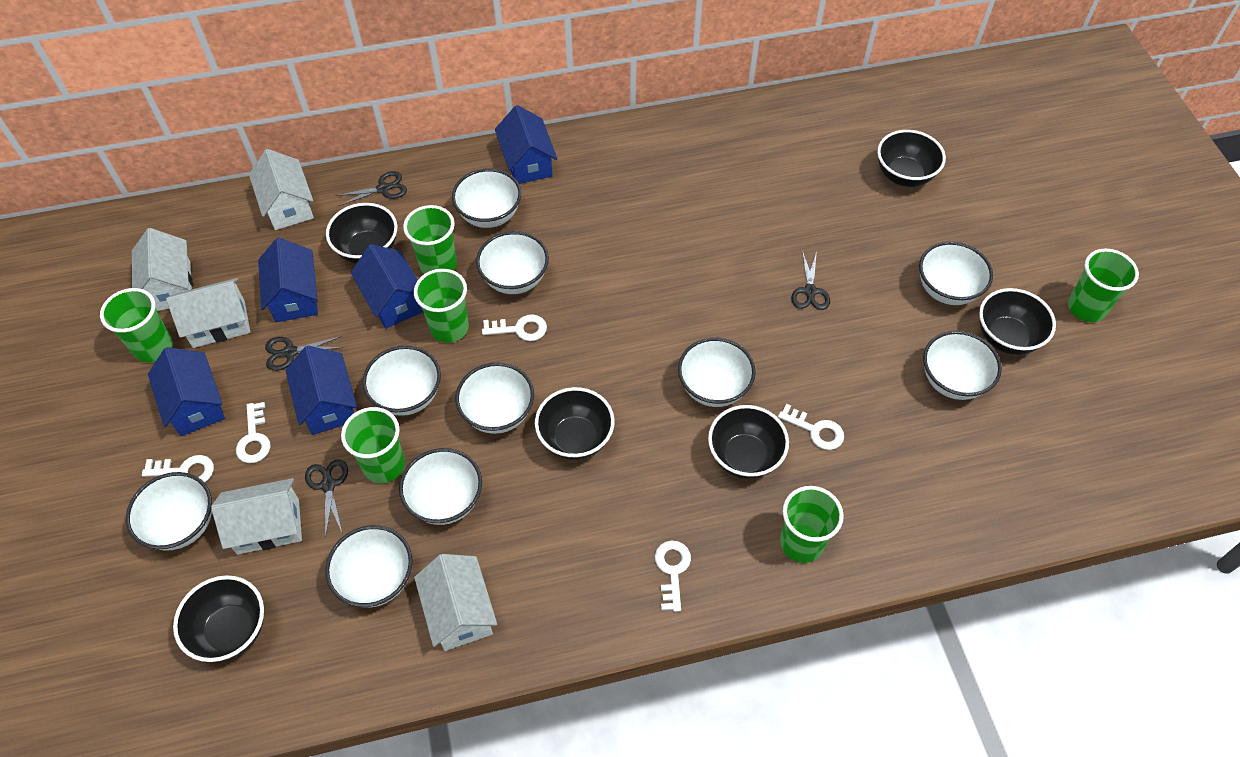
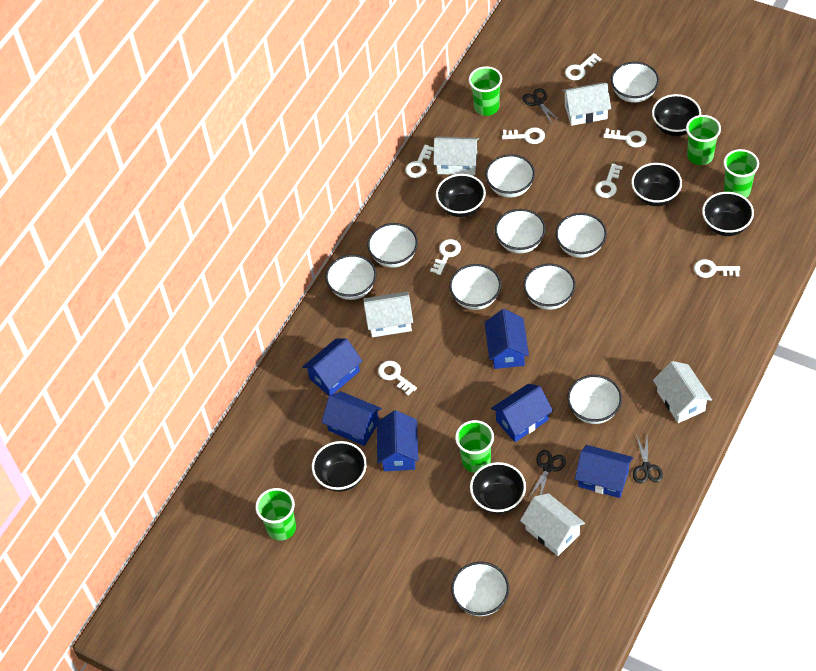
black scissors: [265,336,343,371] [305,459,348,537] [335,171,407,206] [791,250,830,310] = 4 -> [522,88,561,124] [530,450,566,496] [633,434,663,484] = 3
blue house: [148,347,225,436] [258,238,318,322] [285,346,357,435] [351,244,423,329] [495,105,557,184] = 5 -> [303,338,362,396] [322,391,382,446] [377,410,418,471] [485,309,529,369] [491,384,553,442] [575,445,633,498] = 6
green cup: [100,288,173,362] [341,407,405,483] [403,205,457,274] [414,269,469,343] [780,486,844,563] [1068,249,1139,322] = 6 -> [255,488,296,541] [455,420,494,473] [469,66,502,116] [686,115,721,165] [723,149,759,198] = 5
white key: [142,455,214,483] [236,402,271,463] [482,314,547,341] [655,541,691,612] [778,404,844,450] = 5 -> [378,361,417,395] [405,145,434,178] [430,239,461,275] [502,127,545,144] [565,53,601,80] [595,163,623,198] [603,128,647,148] [694,259,740,278] = 8

